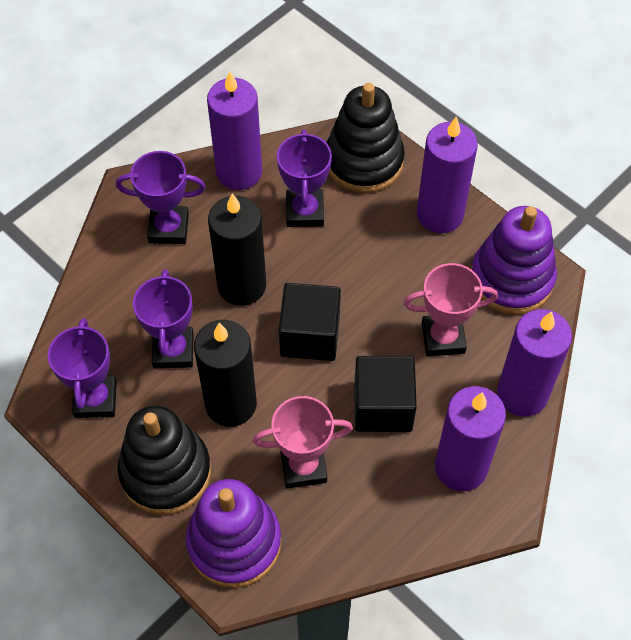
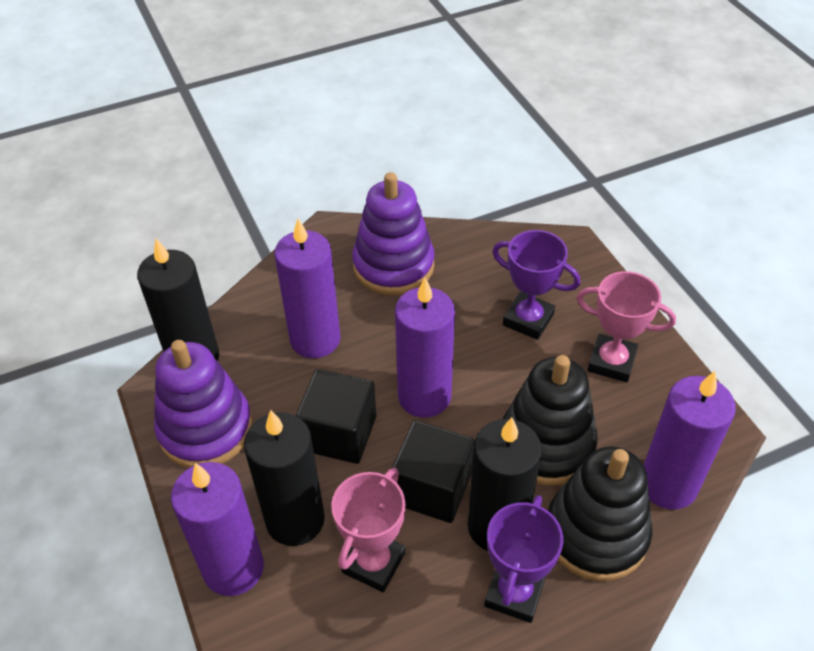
black candle: [194,320,257,427] [208,193,266,306] = 2 -> [137,238,219,361] [244,410,325,546] [468,417,542,551] = 3
purple trophy: [48,318,117,418] [116,151,206,244] [133,269,194,369] [277,129,332,227] = 4 -> [484,495,564,623] [492,230,580,340] = 2

